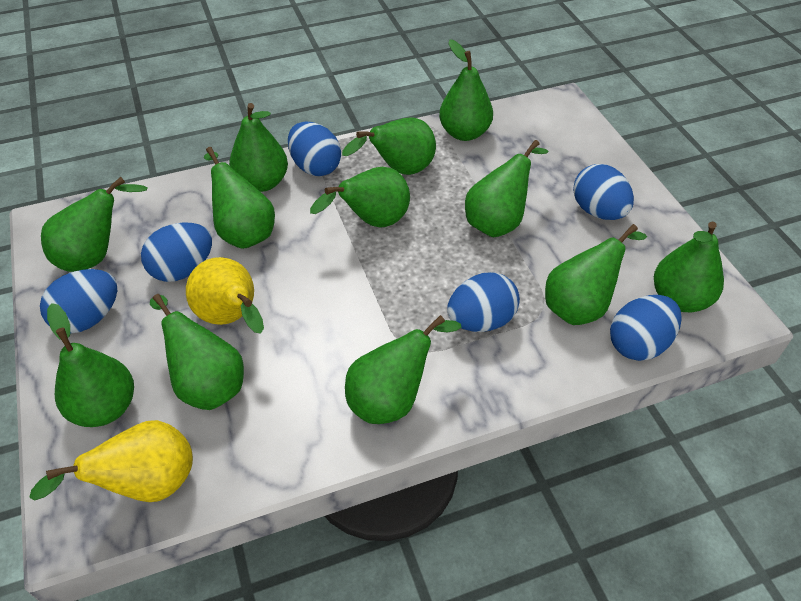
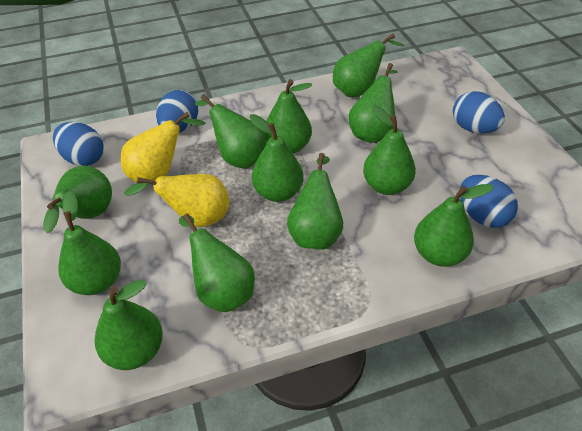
blue egg: [40,269,117,334] [141,223,212,282] [288,122,341,176] [447,272,520,332] [573,164,634,220] [610,295,681,361] = 6 -> [53,122,104,166] [156,90,198,133] [453,91,505,133] [460,175,518,228] = 4

